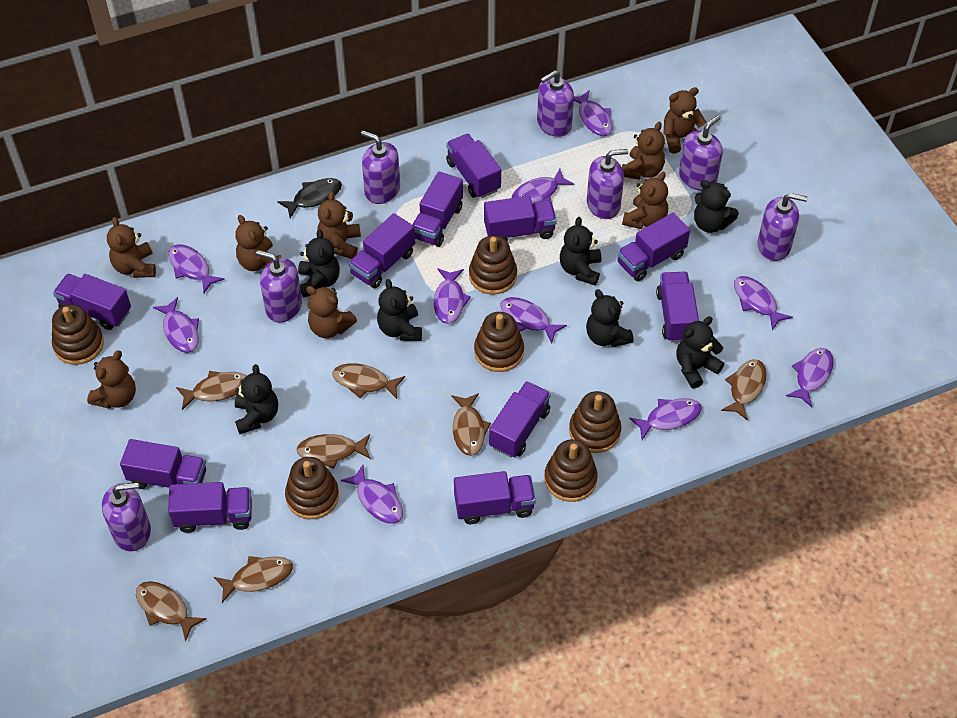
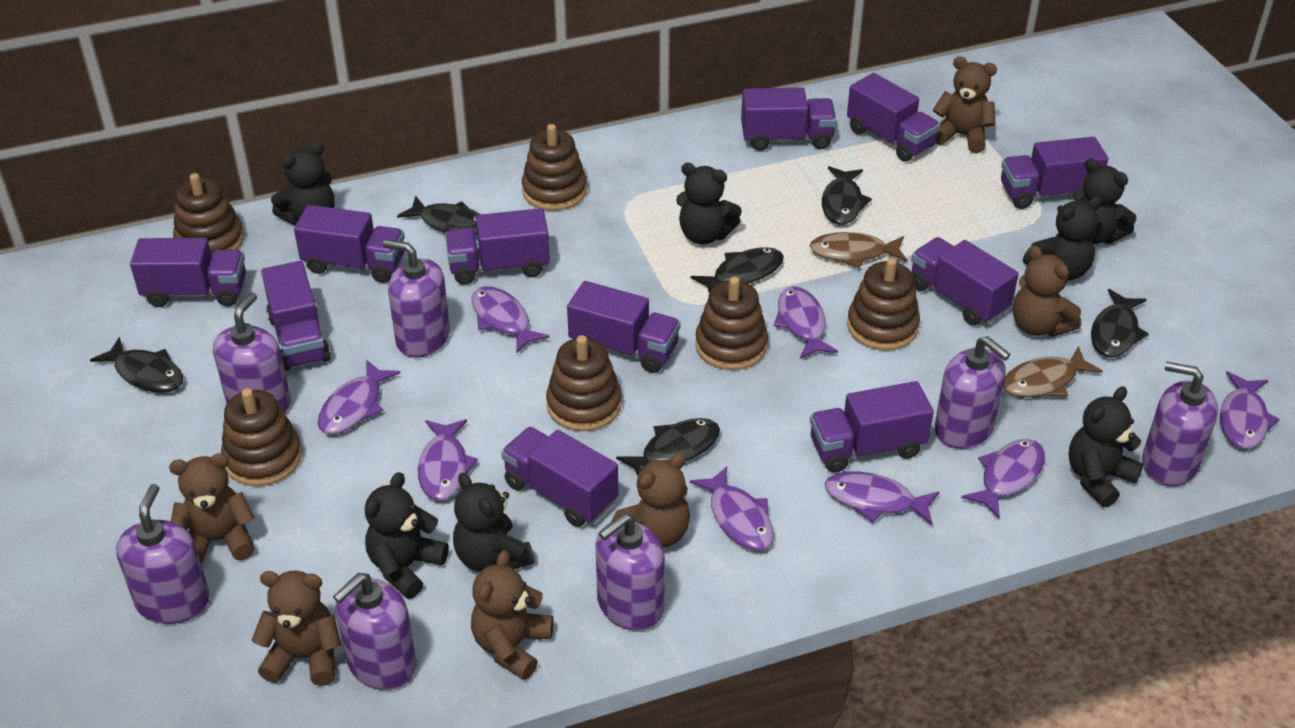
black fish: [277,178,342,218] = 1 -> [90,337,183,393] [397,196,481,236] [616,418,720,477] [691,247,784,293] [822,166,872,225] [1091,289,1149,358] = 6
brown fish: [136,581,207,642] [176,371,247,410] [214,556,293,603] [296,434,371,469] [332,363,405,399] [451,393,491,456] [721,359,767,421] = 7 -> [810,232,907,268] [1003,346,1103,397] = 2
brown teddy bear: [87,350,136,409] [107,217,156,278] [235,215,281,271] [306,286,357,338] [317,191,361,259] [622,122,665,180] [622,172,668,229] [663,87,706,154] = 8 -> [169,453,255,565] [251,570,341,686] [471,550,553,680] [611,453,690,547] [933,56,997,153] [1013,245,1081,337] = 6
purple fish: [153,297,199,353] [168,244,225,293] [341,465,403,524] [434,268,471,324] [500,297,567,344] [512,168,574,204] [574,90,613,136] [629,398,702,440] [734,276,793,330] [786,348,834,407] = 10 -> [318,360,401,434] [418,419,478,501] [472,286,550,353] [690,466,774,551] [774,286,838,359] [825,471,939,525] [961,439,1045,518] [1220,372,1280,449] = 8

